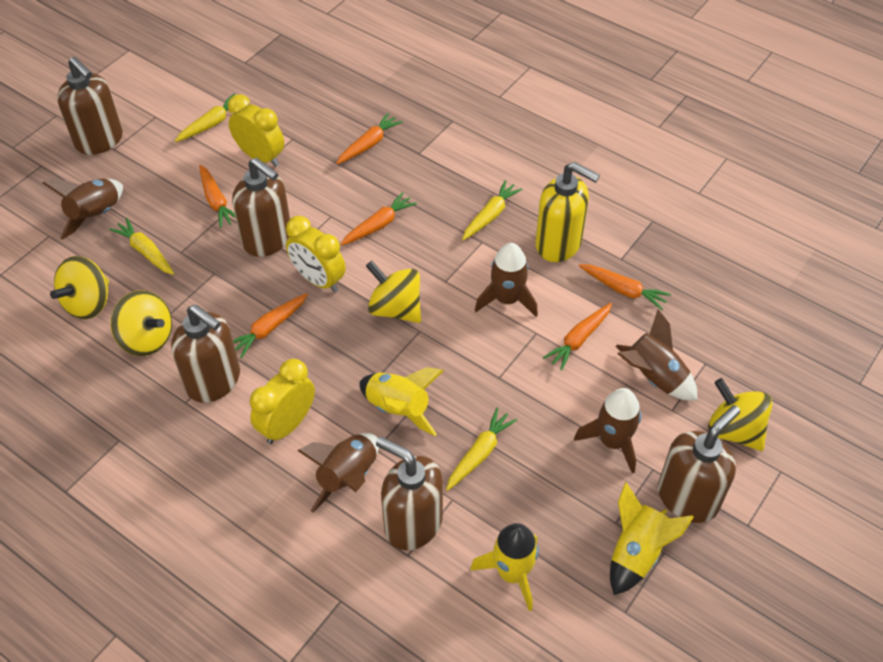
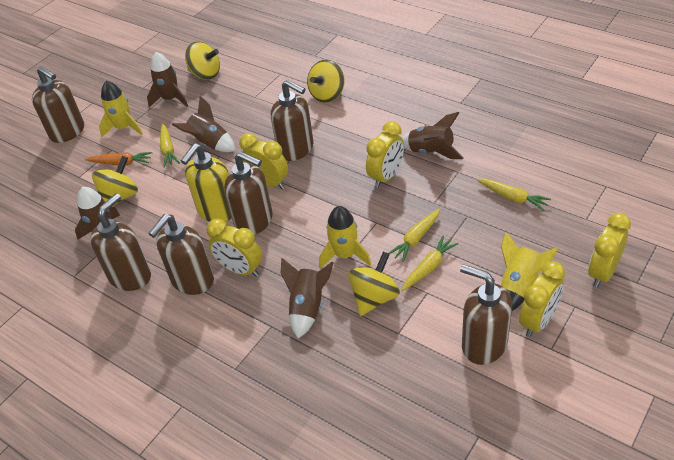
brown soap dispenser: [57,57,123,155] [171,305,240,403] [232,158,290,257] [376,436,443,551] [658,405,740,523] = 5 -> [32,66,84,143] [90,193,151,291] [148,214,214,295] [224,152,273,235] [271,79,314,161] [460,264,512,365] = 6
orange carrot: [199,165,236,228] [233,293,308,358] [336,113,403,164] [340,192,417,246] [543,303,612,371] [579,264,671,310] = 6 -> [85,152,152,166] = 1
yellow clock: [228,94,284,167] [250,359,315,444] [286,216,346,293] = 3 -> [206,219,262,277] [239,133,288,189] [366,121,404,188] [519,261,565,337] [588,213,631,288] = 5

